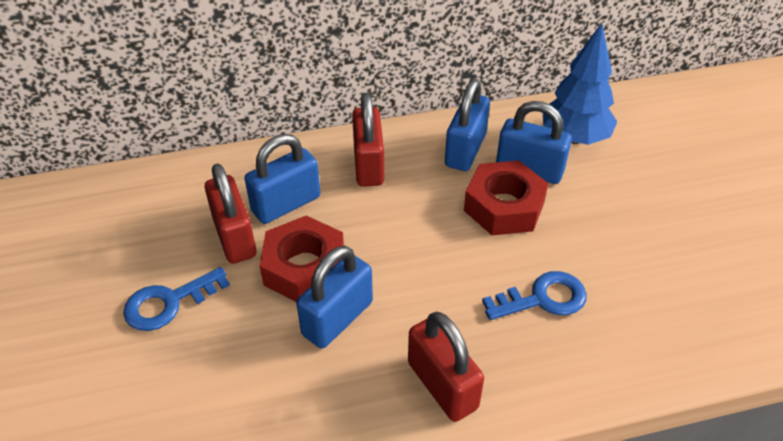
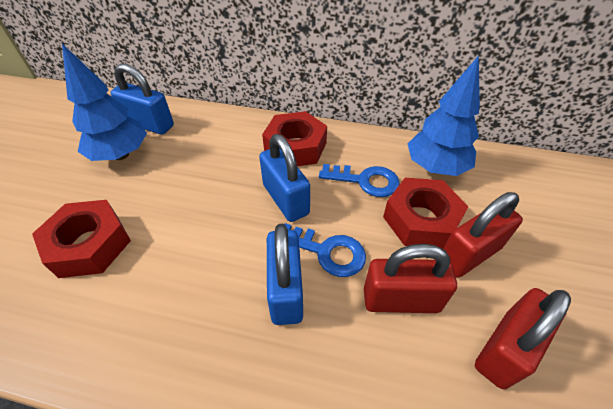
blue padlock: [244,134,320,224] [296,246,373,348] [445,79,490,171] [496,101,572,184] = 4 -> [110,64,174,135] [259,134,310,222] [267,224,303,325] = 3
blue tree: [543,23,617,145] = 1 -> [62,44,147,161] [408,55,480,176] = 2
red nut: [260,215,344,302] [464,160,549,235] = 2 -> [32,200,131,278] [262,111,327,166] [383,178,468,249] = 3

